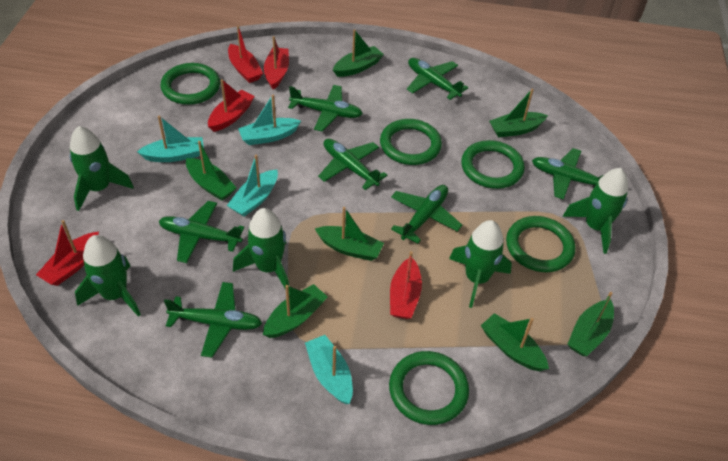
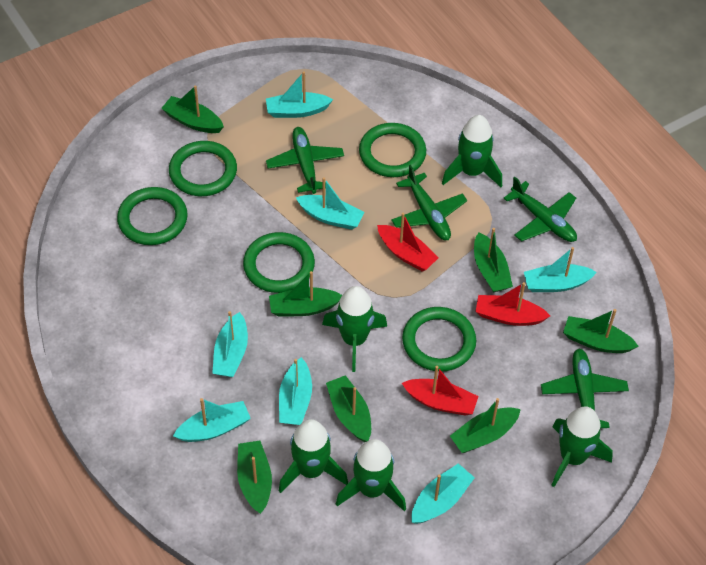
green plane: [159,201,244,263] [164,282,262,357] [288,85,363,132] [318,139,388,190] [391,185,462,244] [407,58,468,100] [532,148,603,200] = 7 -> [266,127,344,194] [391,165,467,240] [503,177,577,242] [541,348,629,428] = 4
red boat: [36,220,99,286] [208,79,255,132] [228,25,263,83] [264,36,289,90] [390,251,422,319] = 5 -> [377,213,439,272] [402,366,479,416] [475,282,550,326] = 3
turquoise boat: [137,116,204,162] [227,155,278,217] [238,94,301,145] [305,335,353,404] = 4 -> [173,398,251,442] [212,311,248,377] [266,71,333,118] [279,357,312,425] [296,177,365,230] [411,463,475,524] [524,247,597,292] = 7

